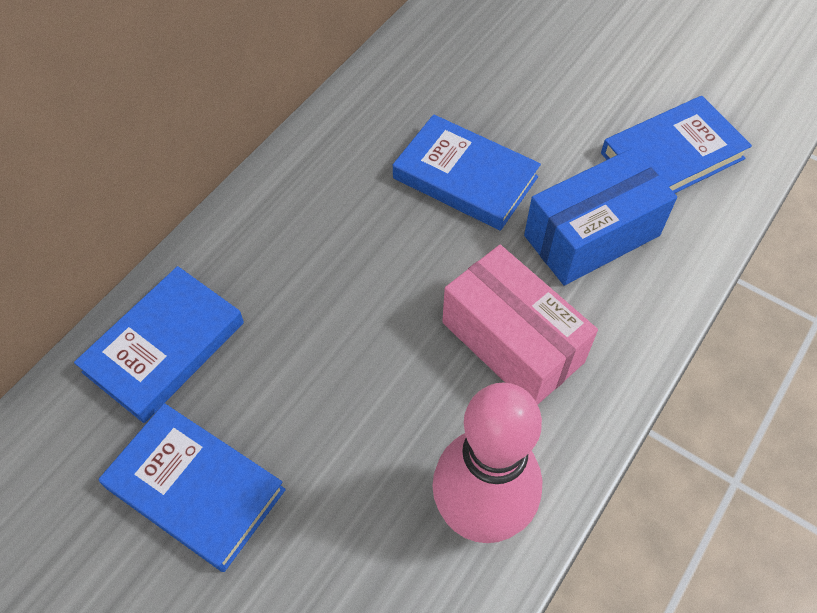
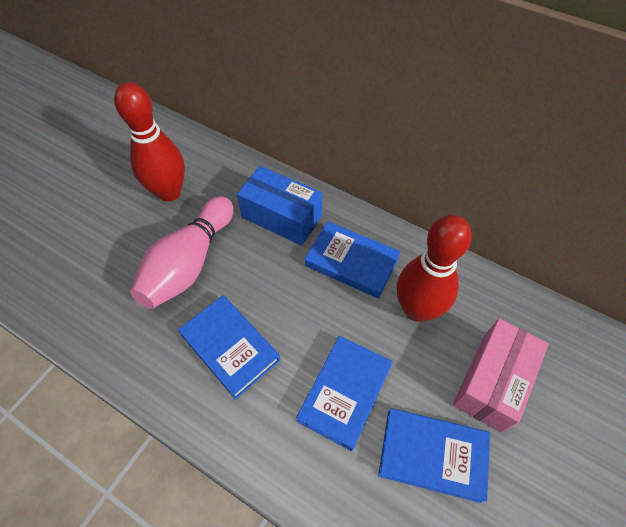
red bowling pin: none = 0 -> [114,82,185,202] [397,215,472,322] = 2

